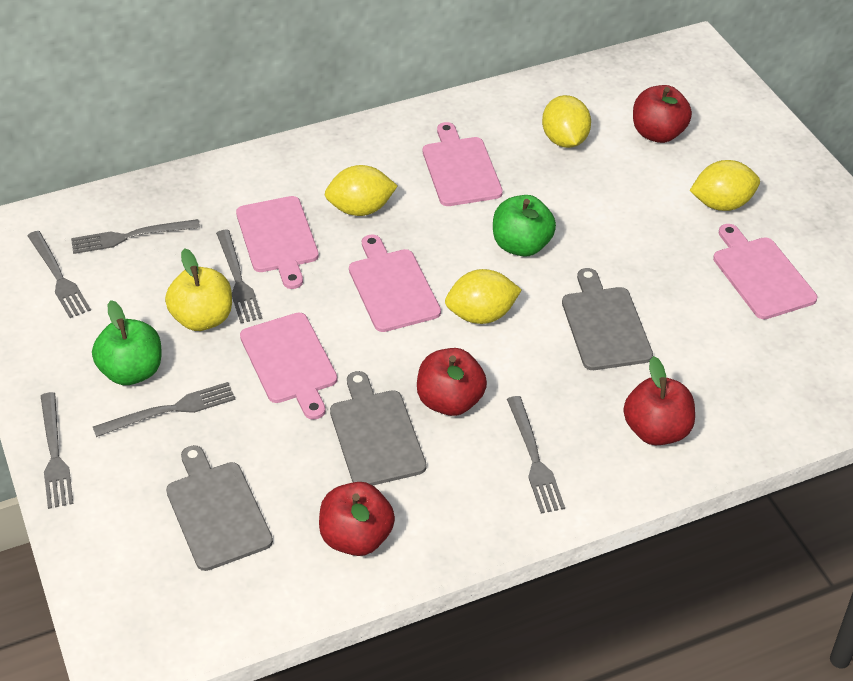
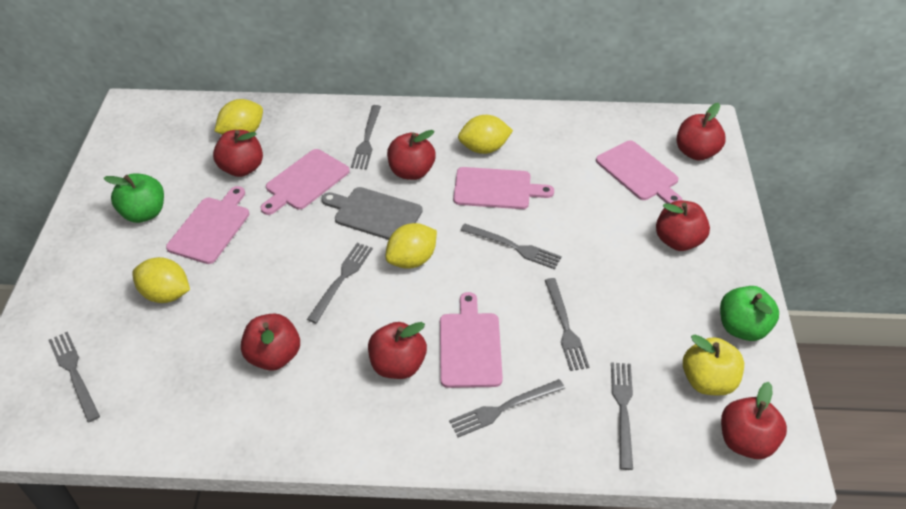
grey cutting board: [166,445,273,571] [330,371,426,485] [562,268,653,370] = 3 -> [321,187,423,240] = 1
grey fork: [27,231,91,318] [41,392,73,509] [71,219,200,254] [93,382,236,437] [216,230,262,323] [507,396,565,513] = 6 -> [49,332,100,422] [307,243,373,323] [351,105,381,169] [449,379,565,437] [460,224,562,269] [545,278,590,371] [611,363,633,470] = 7
red apple: [319,482,395,556] [417,348,487,416] [623,356,695,445] [633,85,692,143] = 4 -> [213,130,263,177] [241,314,300,371] [368,322,427,379] [387,130,436,180] [656,200,710,251] [676,103,726,161] [721,382,787,459] = 7

